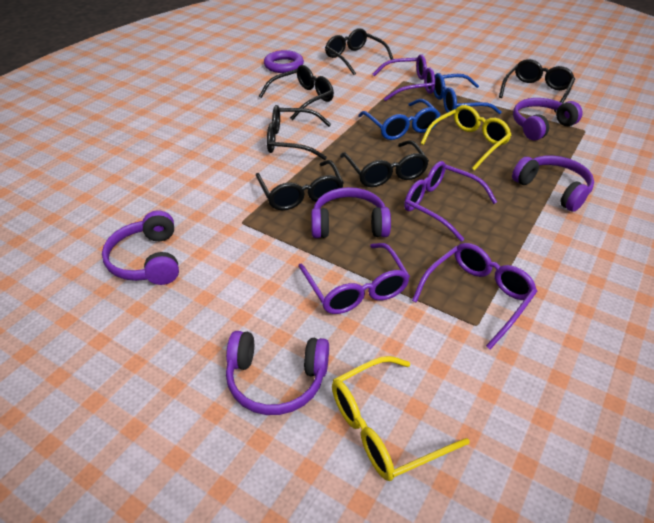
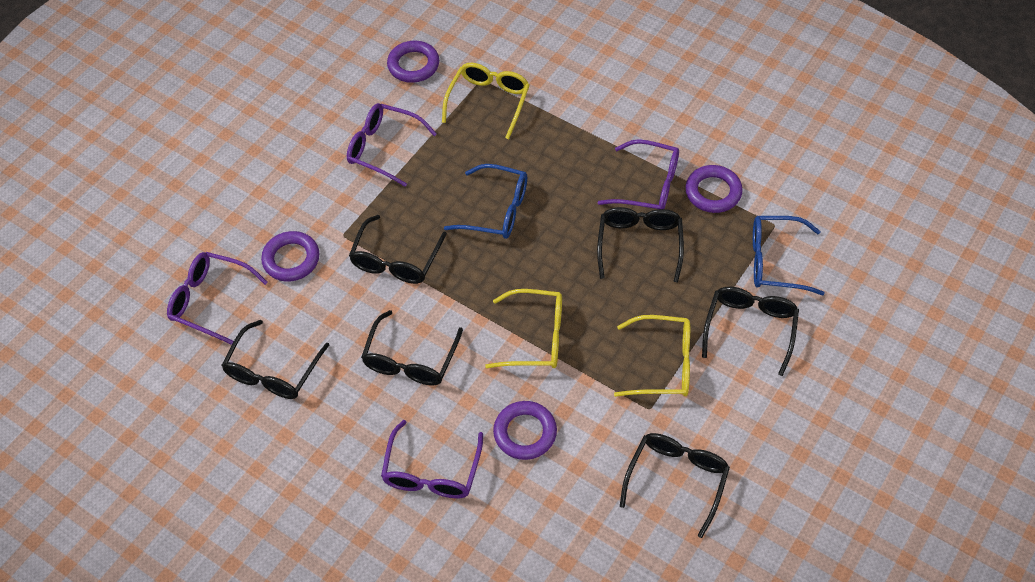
purple headphones: [102,210,179,285] [226,331,329,415] [311,187,391,238] [512,155,594,212] [513,98,583,141] = 5 -> none = 0
purple ring: [264,50,304,73] = 1 -> [261,231,319,281] [387,41,439,83] [493,401,557,460] [685,165,743,213] = 4
yellow glasses: [332,356,470,481] [420,105,511,170] = 2 -> [442,63,530,139] [485,289,562,368] [614,315,690,397] = 3

